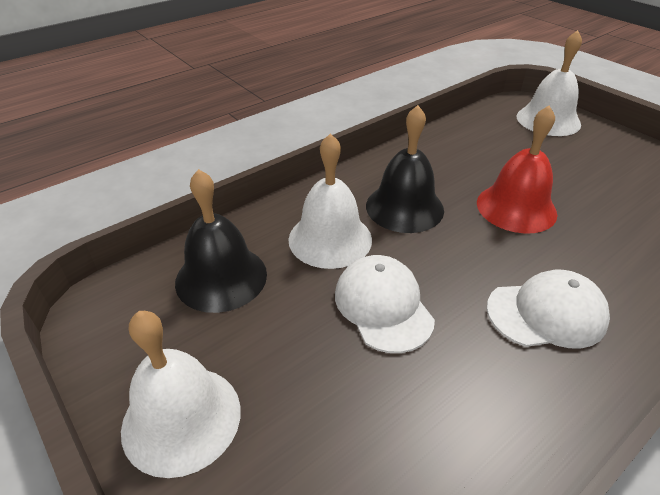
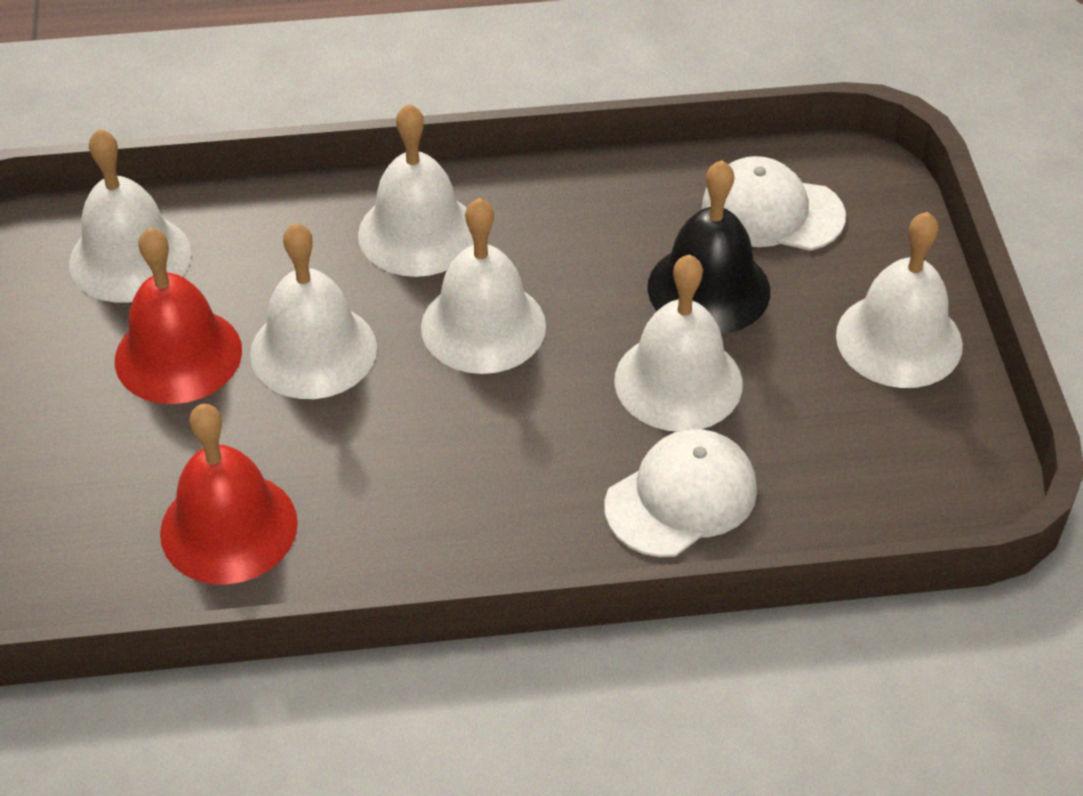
black bell: [175,169,267,313] [366,105,444,233] = 2 -> [648,160,770,334] = 1
red bell: [477,106,557,233] = 1 -> [115,227,242,404] [160,404,298,584] = 2
white bell: [121,311,241,478] [288,133,372,269] [517,30,582,136] = 3 -> [69,129,191,303] [250,223,377,399] [358,104,474,277] [421,198,546,374] [614,254,743,432] [836,212,963,388] = 6

